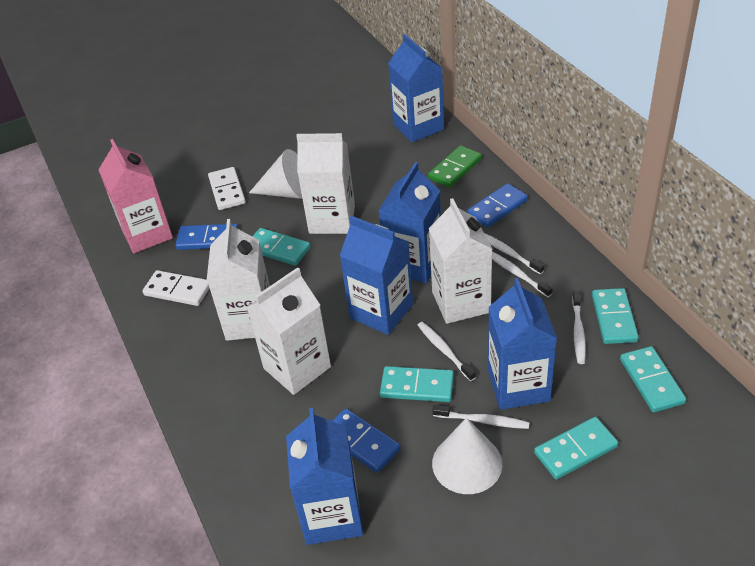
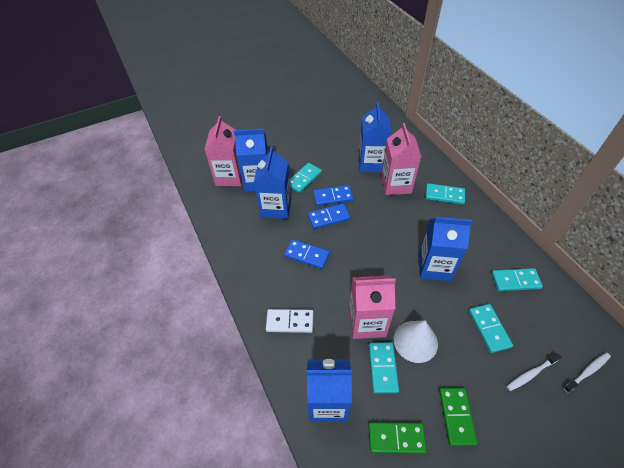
green domino: [428,145,482,187] = 1 -> [368,422,427,454] [439,388,478,446] = 2
pink carton: [98,139,173,253] = 1 -> [204,116,242,186] [349,275,396,339] [381,123,421,195] = 3
white carton: [207,219,270,341] [247,268,331,395] [296,133,355,234] [429,198,492,324] = 4 -> none = 0
white cone: [249,149,302,199] [432,418,502,494] = 2 -> [394,320,438,363] = 1
white domino: [142,270,209,306] [208,167,246,210] = 2 -> [266,309,313,333] = 1
white toothbrush: [418,322,476,381] [433,405,529,429] [484,233,544,274] [492,252,552,297] [572,291,586,364] = 5 -> [507,353,561,391] [564,352,611,393] = 2

